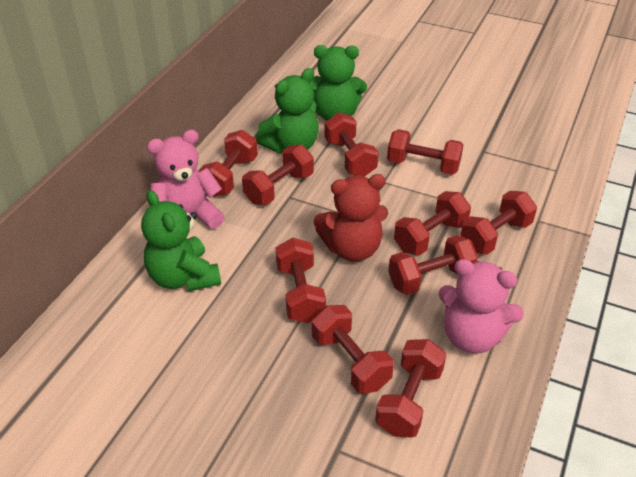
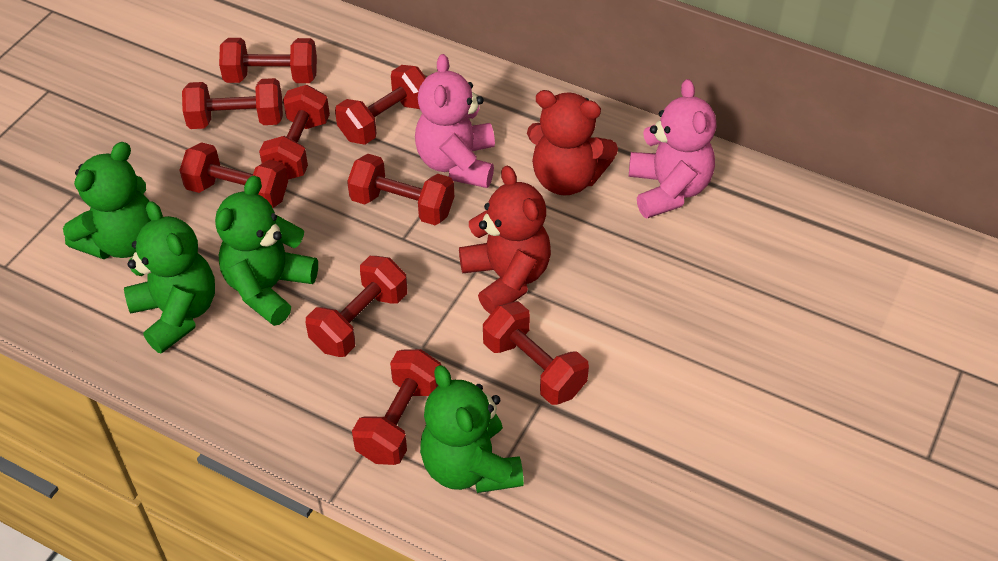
green teddy bear: [141,190,221,292] [256,68,319,154] [310,45,367,121] = 3 -> [63,142,151,259] [124,201,215,354] [215,175,318,326] [420,365,524,493] = 4
red dumbbell: [199,130,258,197] [242,145,314,205] [276,238,326,323] [312,305,394,394] [325,113,379,177] [375,339,446,438] [387,129,463,175] [388,235,478,295] [394,191,471,256] [460,191,537,255] = 10 -> [179,142,288,208] [182,78,283,129] [219,38,317,83] [259,85,330,180] [306,256,407,357] [335,65,426,145] [347,154,454,225] [352,349,441,465] [483,301,589,405] = 9
red teddy bear: [314,174,388,262] = 1 -> [459,166,551,314] [527,90,618,196] = 2

